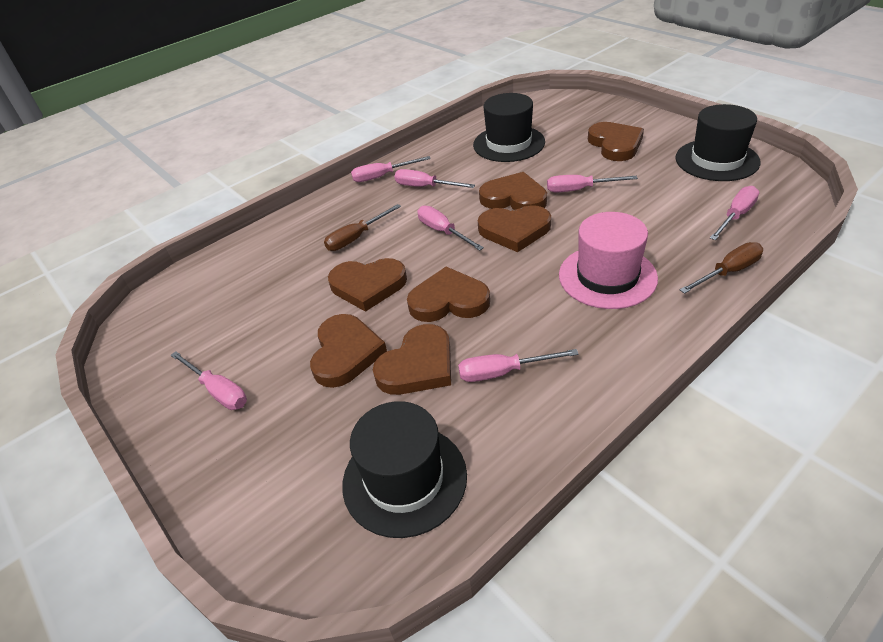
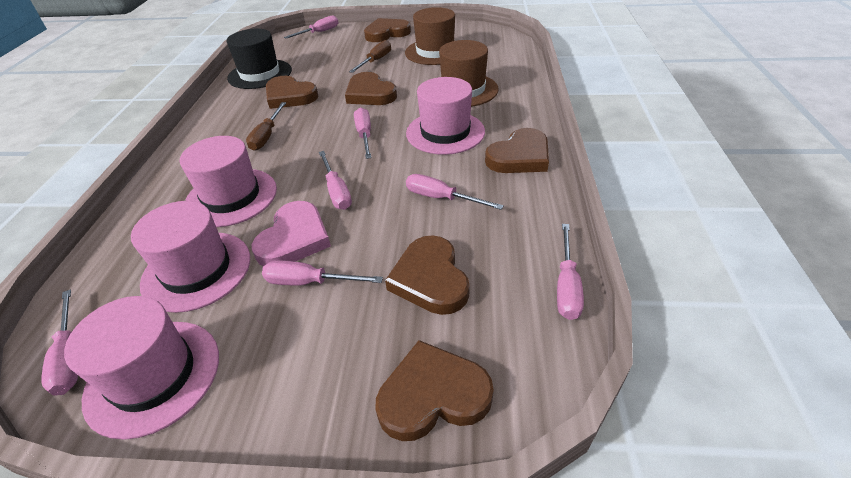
black hat: [342,401,467,538] [473,93,545,162] [676,104,761,181] = 3 -> [227,29,292,89] = 1
brown hat: none = 0 -> [405,7,455,65] [439,40,499,107] = 2
brown heart: [310,314,387,388] [328,258,407,312] [373,324,451,395] [407,267,490,322] [478,205,551,252] [479,172,547,210] [588,122,644,161] = 7 -> [266,76,318,109] [345,72,397,105] [364,18,411,42] [375,340,494,441] [385,235,470,315] [485,128,549,173] = 6
pink hat: [559,212,658,309] = 1 -> [64,296,219,440] [131,201,250,313] [180,136,277,227] [406,77,485,155] = 4
pink heart: none = 0 -> [252,201,331,266] = 1

